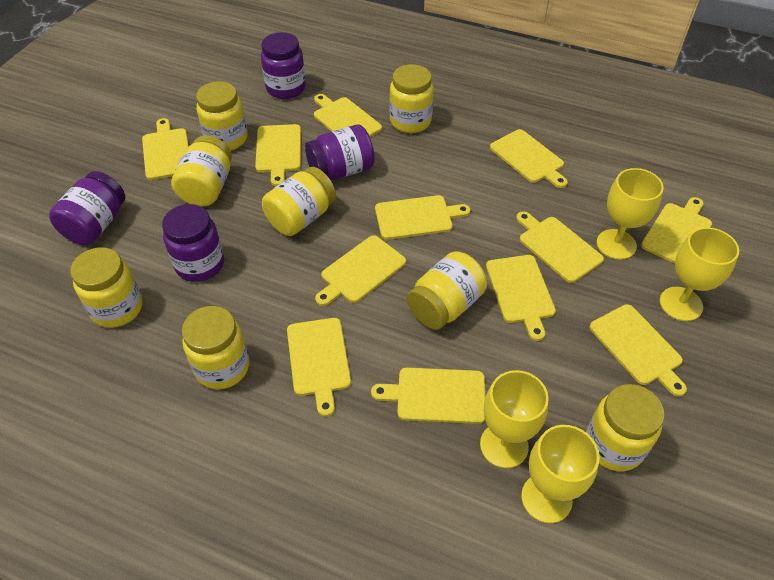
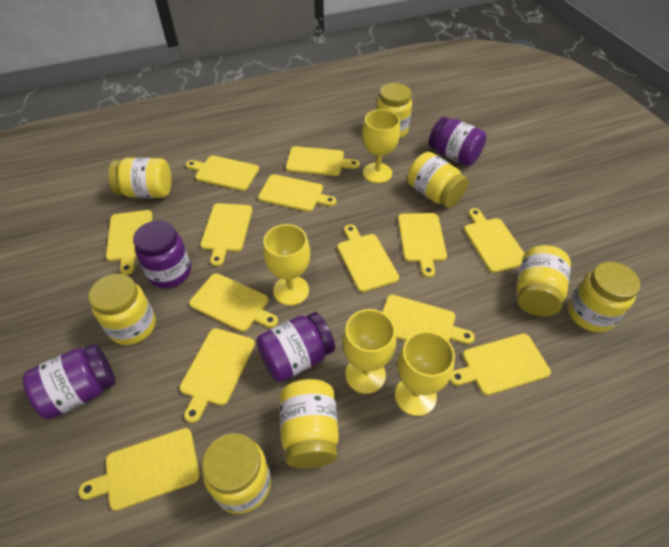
yellow cutting board: [142,118,189,180] [255,124,301,186] [287,318,351,417] [314,94,382,137] [315,235,406,306] [371,367,485,424] [375,195,471,240] [486,255,556,341] [490,129,568,188] [516,211,604,283] [589,304,687,397] [641,197,712,264] = 12 -> [78,428,200,511] [106,210,153,275] [179,328,255,423] [186,156,259,191] [189,273,278,332] [200,203,252,266] [258,174,336,212] [286,146,360,176] [337,224,399,292] [382,295,475,344] [398,213,447,278] [450,334,551,395] [464,208,525,273] = 13

